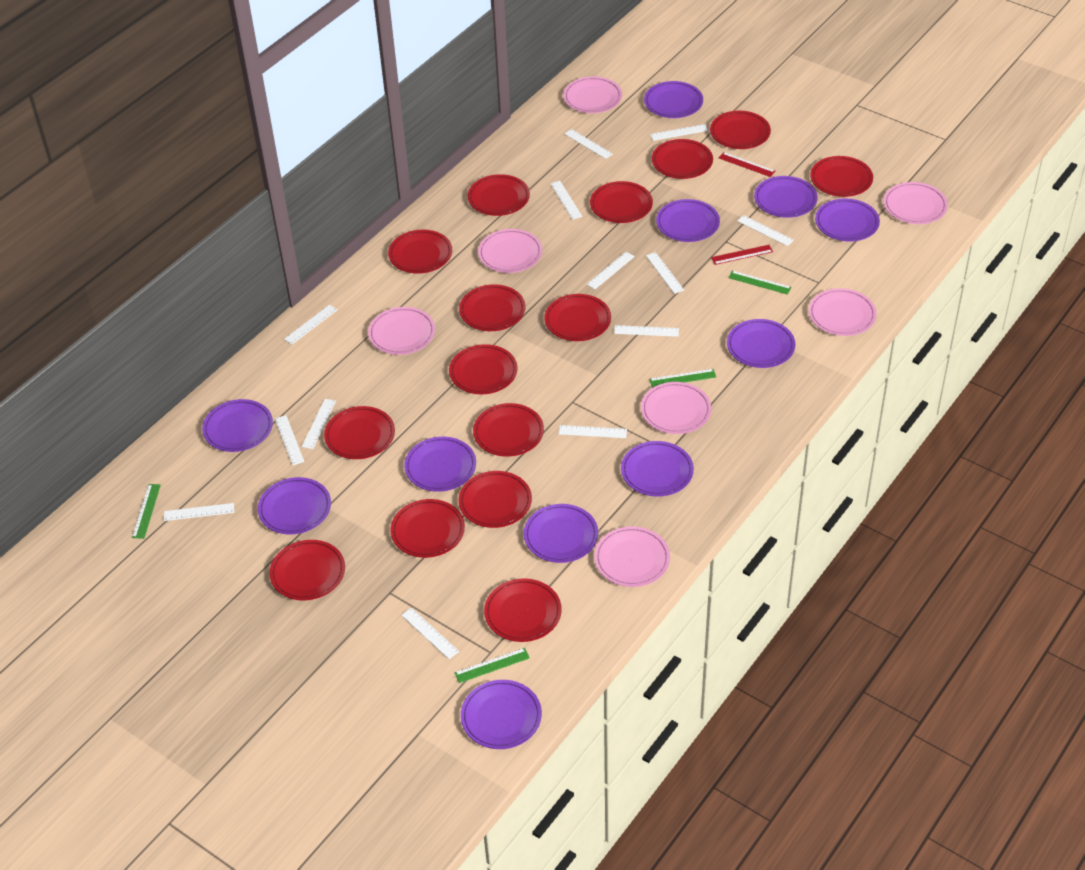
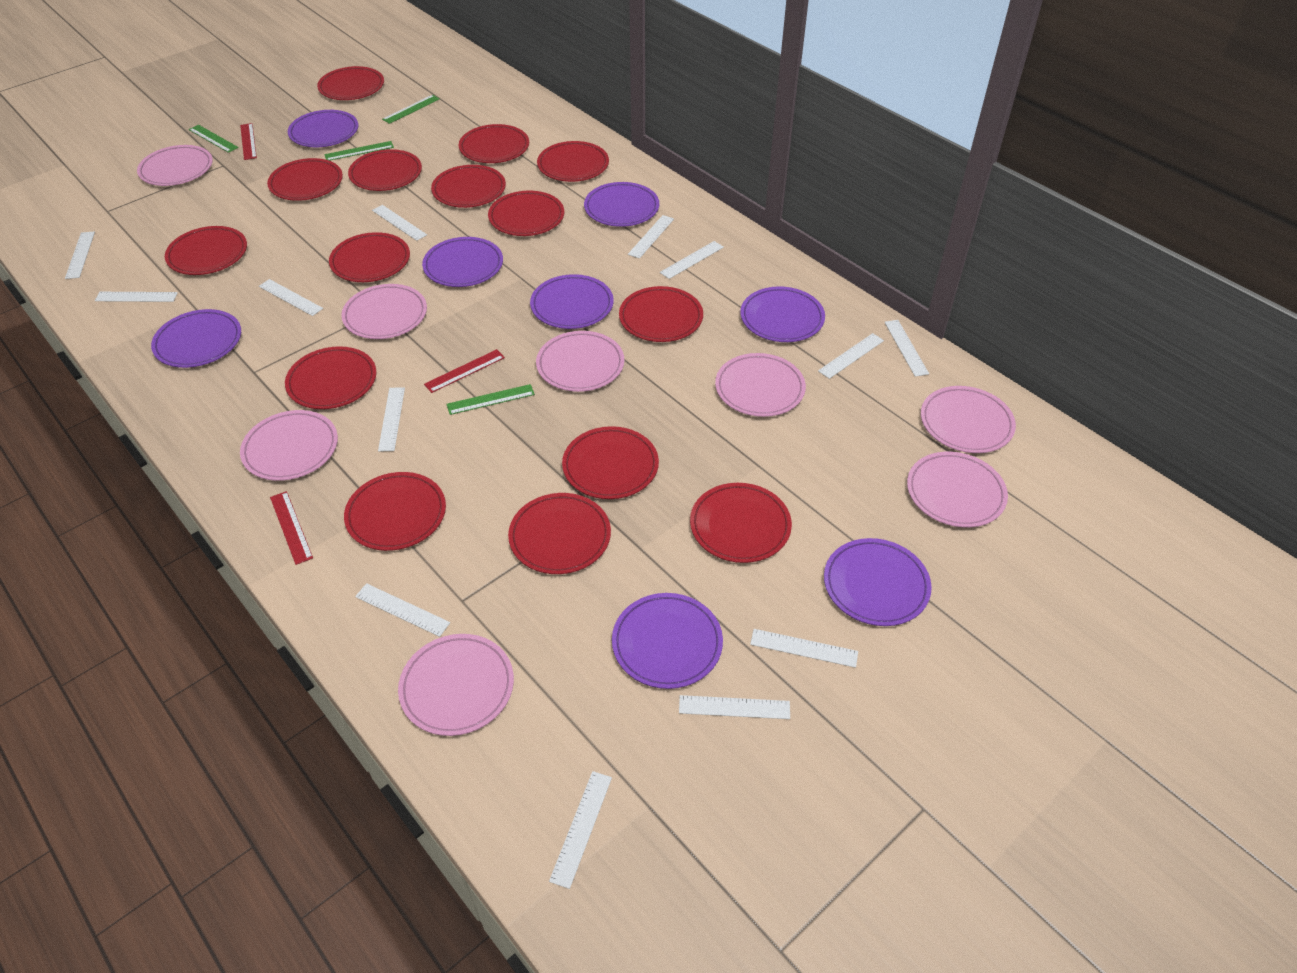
pink plate: [368,307,435,355] [478,229,542,273] [563,76,622,113] [595,526,670,587] [641,382,711,434] [809,288,877,336] [884,182,948,224] = 7 -> [137,145,213,186] [240,410,338,481] [341,284,427,339] [398,634,514,736] [536,331,624,392] [715,353,806,417] [907,452,1008,527] [921,386,1016,453] = 8
purple plate: [202,399,273,452] [258,477,331,534] [404,437,476,492] [461,680,542,749] [524,504,598,563] [621,441,694,497] [644,81,703,118] [656,199,720,242] [727,319,795,368] [754,176,818,218] [815,198,880,242] = 11 -> [151,309,241,368] [288,110,358,147] [422,237,503,287] [530,274,614,329] [584,182,659,227] [612,593,723,689] [740,286,825,342] [824,538,932,626] = 8
red ruler: [711,245,773,265] [719,152,775,177] = 2 -> [240,123,257,160] [270,491,313,565] [424,349,505,393] = 3

